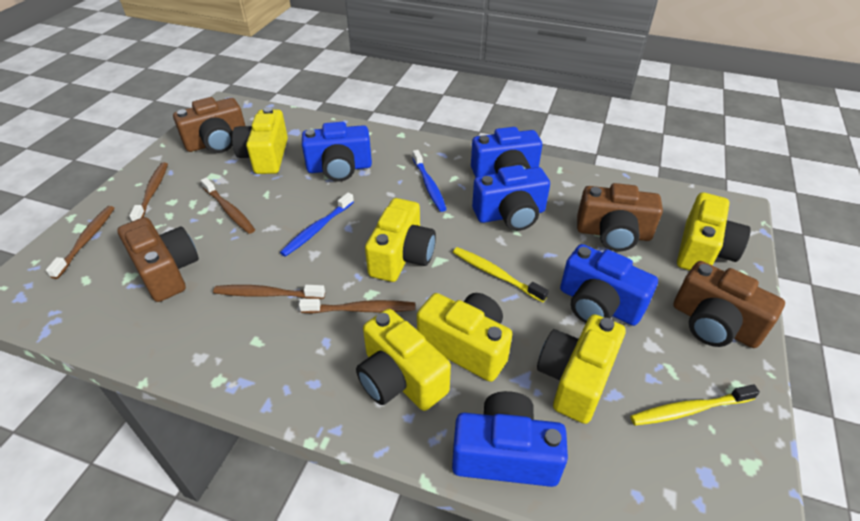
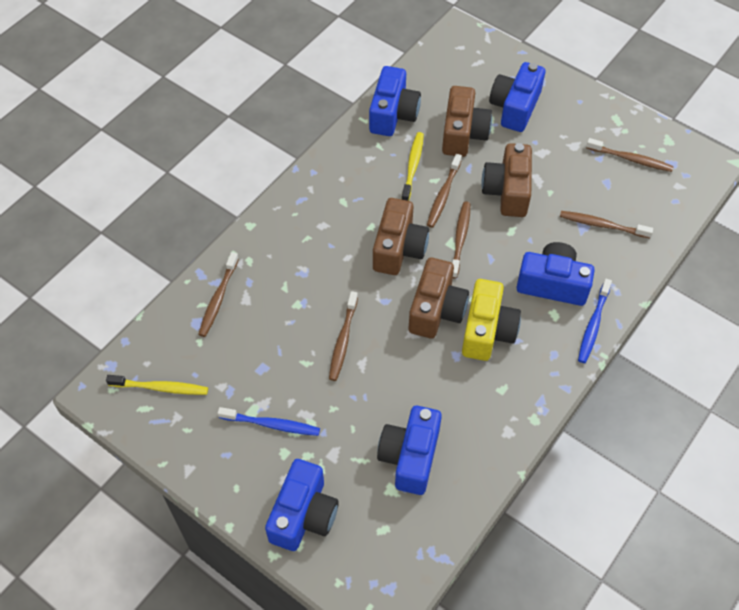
brown toothbrush: [46,206,115,279] [129,162,168,221] [201,178,255,234] [213,285,325,299] [299,299,415,313] = 5 -> [198,252,239,337] [329,291,358,381] [427,154,462,228] [452,201,470,279] [560,211,653,238] [586,138,674,172] = 6
yellow camera: [232,107,288,174] [356,309,451,411] [365,198,436,282] [417,293,512,382] [537,314,625,424] [677,192,751,271] = 6 -> [462,279,521,361] = 1

